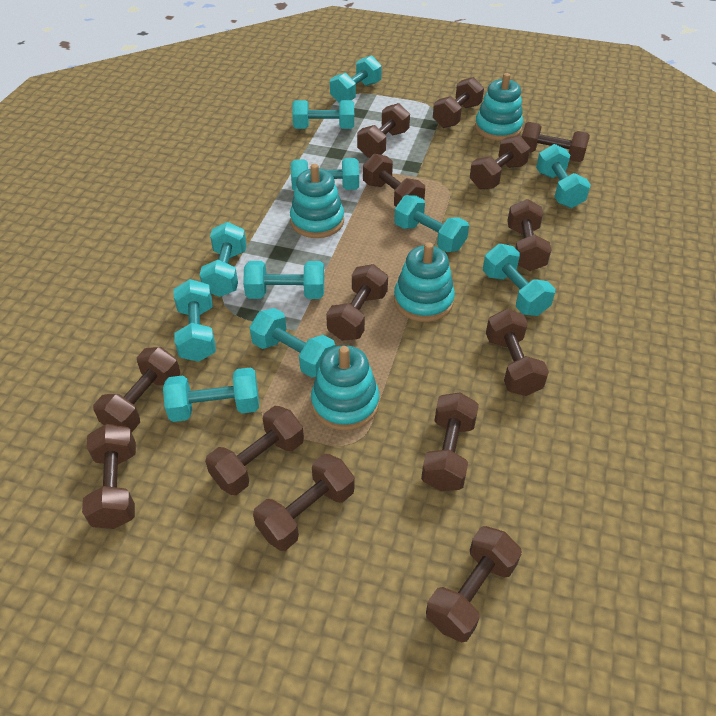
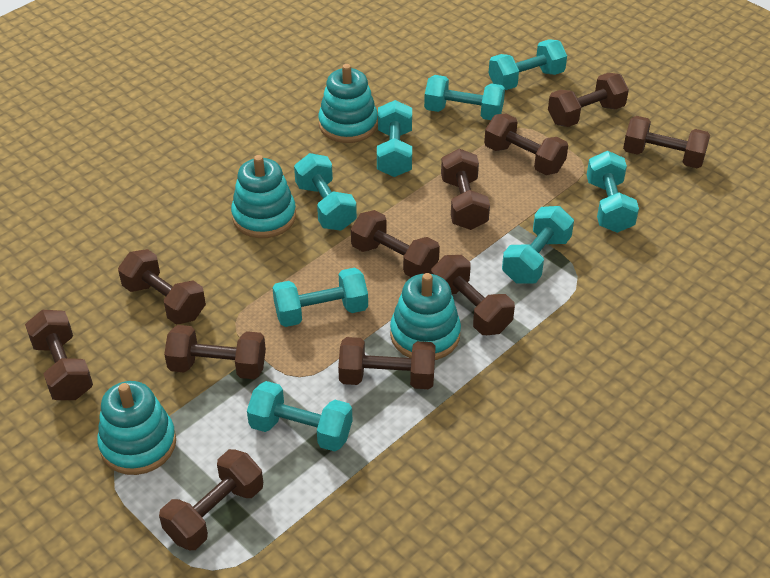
brown dumbbell: [82,424,136,529] [93,347,180,432] [205,406,304,495] [253,454,355,551] [326,264,388,341] [357,103,410,158] [363,154,425,207] [421,392,479,491] [426,526,522,643] [433,77,484,128] [470,135,530,189] [486,309,549,396] [507,199,551,271] [522,122,590,162] = 14 -> [25,310,93,400] [118,249,206,325] [159,449,263,550] [164,325,266,379] [338,337,436,389] [351,210,440,277] [431,255,515,335] [441,149,490,230] [484,114,568,175] [548,73,629,127] [623,116,710,168] = 11
turquoise dumbbell: [163,367,259,422] [174,279,216,362] [199,222,247,297] [243,261,324,299] [249,308,335,378] [291,158,359,190] [292,100,354,129] [330,55,382,103] [394,195,469,252] [483,244,555,316] [536,144,591,208] = 11 -> [247,381,352,452] [272,268,368,327] [294,153,357,231] [377,100,412,177] [424,75,505,120] [489,39,567,90] [502,206,574,283] [587,151,639,233] = 8

